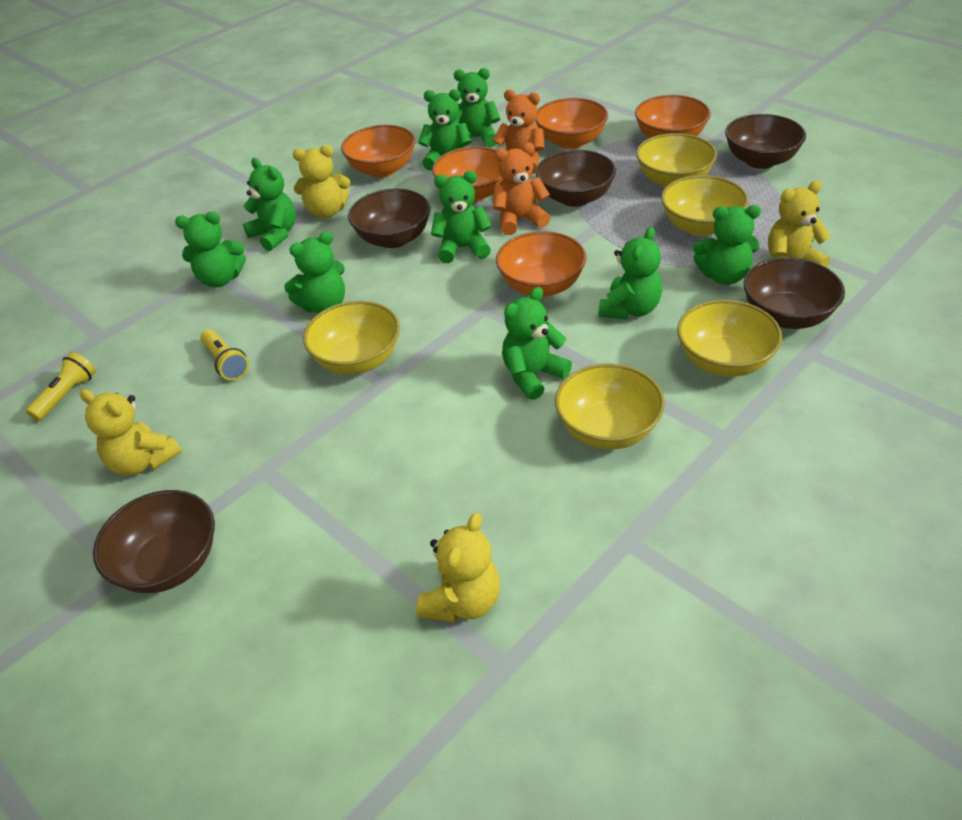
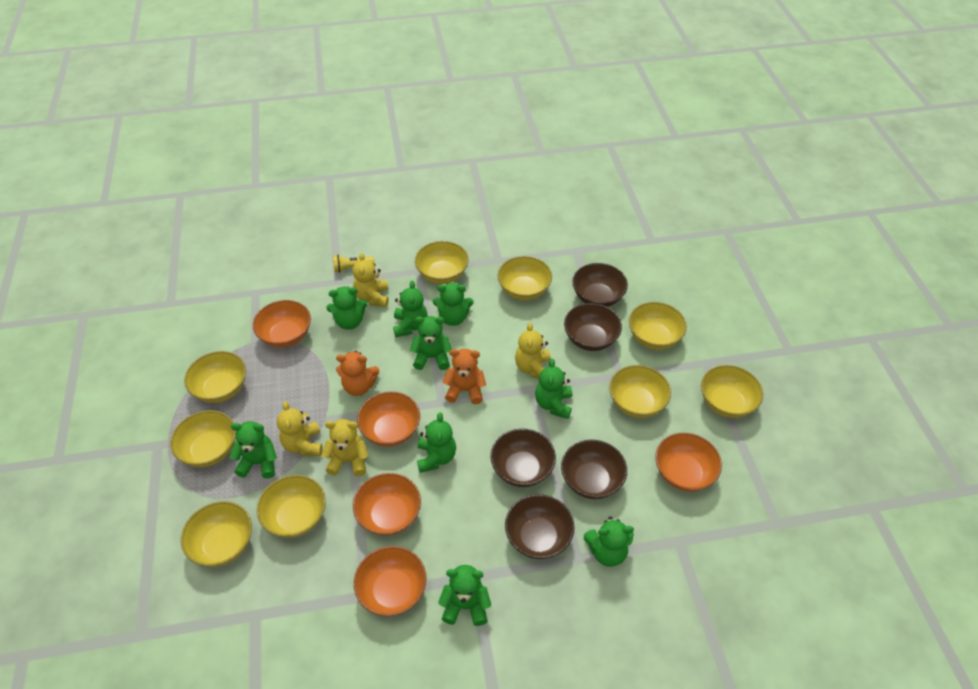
yellow bowl: [303,301,400,374] [555,363,665,449] [636,133,717,188] [661,175,748,236] [677,300,782,377] = 5 -> [170,410,236,467] [181,501,252,567] [184,351,246,403] [257,475,326,538] [415,241,469,284] [497,256,552,300] [609,365,671,418] [629,302,687,350] [701,365,763,418] = 9
yellow flashlight: [26,352,96,421] [200,329,249,380] = 2 -> [333,255,375,273] = 1

